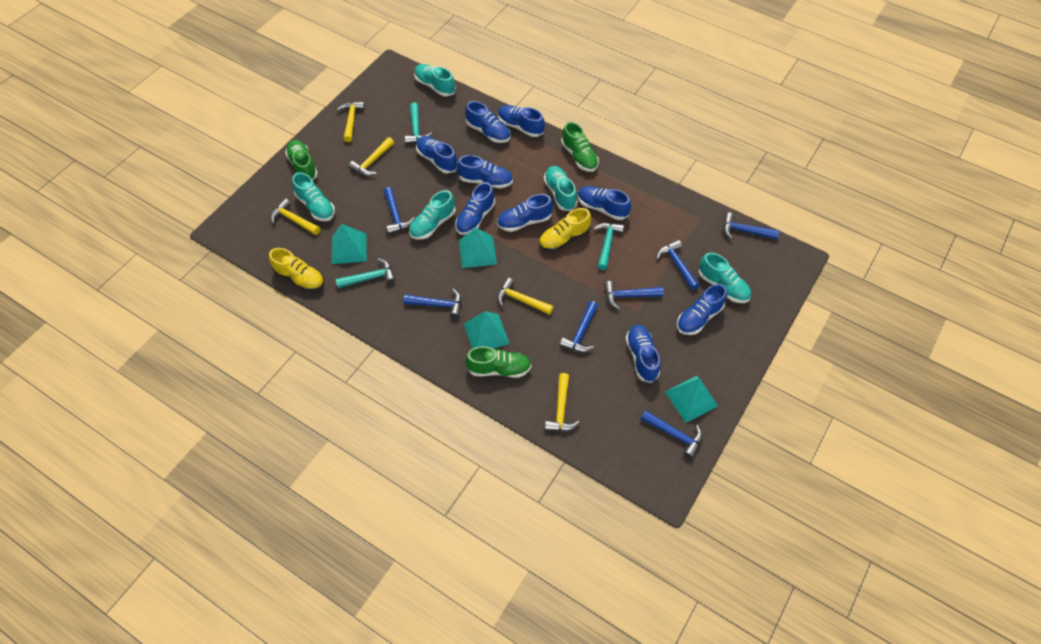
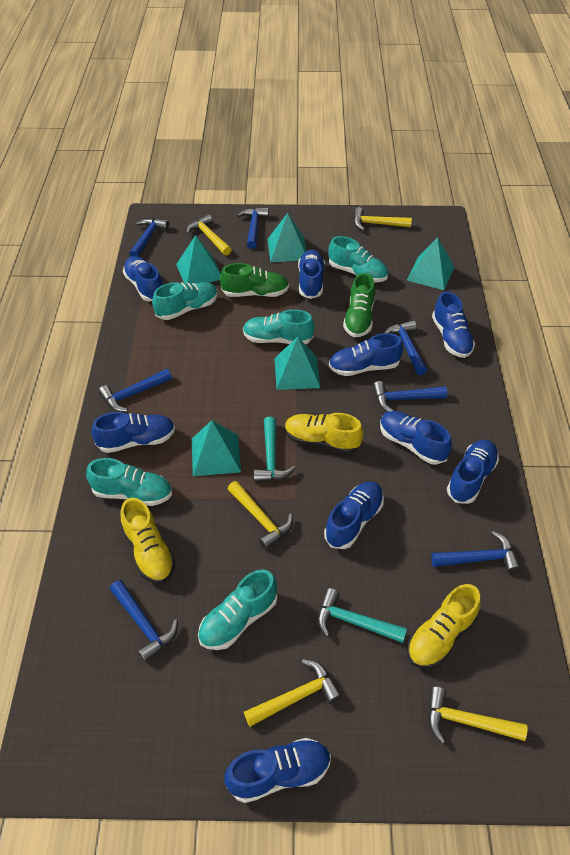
green shoe: [285,140,318,180] [465,346,532,378] [561,122,599,172] = 3 -> [220,263,289,297] [343,273,375,337] = 2
turquoise hammer: [336,258,395,288] [405,103,432,144] [593,223,624,270] = 3 -> [254,417,296,482] [318,588,407,643] = 2
turquoise pyramid: [331,224,367,264] [459,228,497,268] [464,311,510,349] [665,376,718,423] = 4 -> [176,235,221,284] [192,420,241,476] [268,213,306,262] [274,337,320,390] [407,237,454,290] = 5
yellow shoe: [269,248,324,292] [539,208,591,251] = 2 -> [120,498,175,584] [285,413,363,454] [407,584,481,669] = 3

